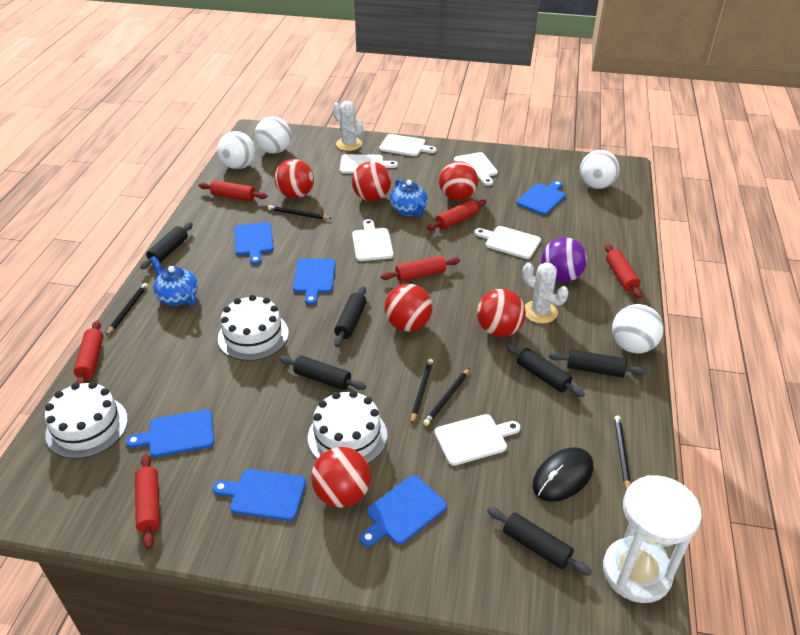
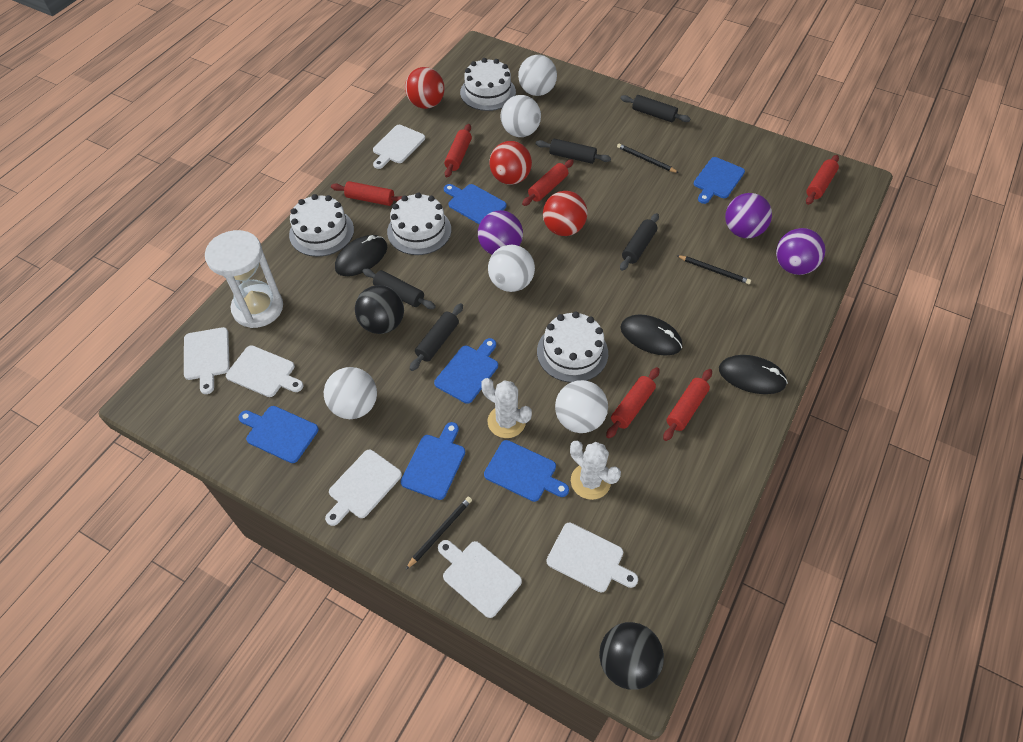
black ball: none = 0 -> [355,285,404,334] [599,622,664,690] = 2
black mouse: [533,447,593,502] = 1 -> [335,235,387,276] [621,314,682,356] [719,355,788,394] = 3
black pencil: [106,283,148,336] [268,205,332,219] [411,359,433,424] [423,368,470,426] [614,415,631,489] = 5 -> [405,497,472,570] [617,143,679,173] [676,255,751,284] = 3
black rolling pin: [140,222,193,269] [280,355,366,390] [334,286,367,347] [487,507,592,576] [506,344,585,397] [549,349,646,377] = 6 -> [362,269,436,309] [410,303,463,371] [536,139,611,164] [620,95,690,122] [620,213,659,271] = 5
blue teapot: [151,256,198,306] [390,179,428,216] = 2 -> none = 0
purple ball: [541,237,587,282] = 1 -> [478,210,523,255] [725,193,772,238] [776,228,825,275] = 3
red ball: [274,159,314,199] [311,447,371,508] [352,161,391,201] [384,284,432,332] [439,161,478,201] [477,289,526,337] = 6 -> [405,67,444,109] [489,141,532,185] [543,191,587,236] = 3
white ball: [217,131,255,169] [255,116,291,154] [580,150,620,189] [612,304,664,353] = 4 -> [324,367,377,419] [488,245,535,292] [501,95,541,137] [518,55,557,96] [555,380,608,433] = 5
white cake: [45,382,128,459] [218,295,289,361] [308,390,387,464] = 3 -> [289,194,354,257] [387,192,451,255] [460,58,516,111] [537,311,608,383] = 4

